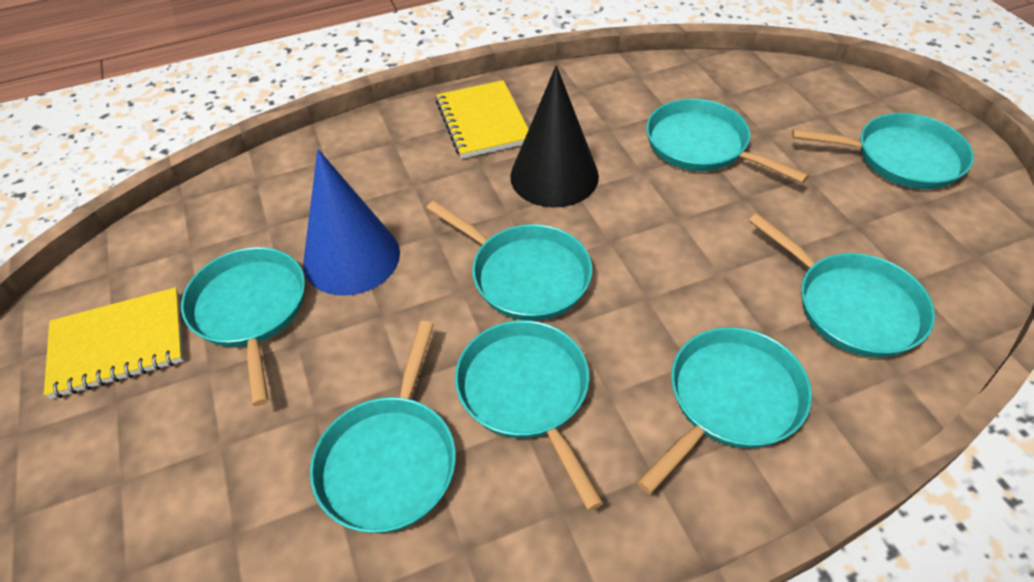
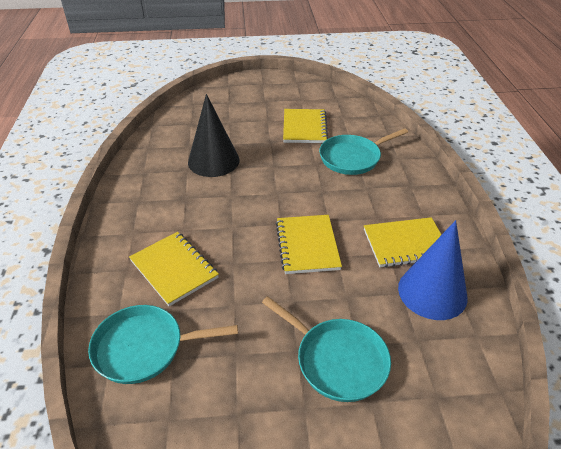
turquoise pan: [181,247,305,406] [310,321,456,533] [426,201,592,321] [455,320,603,511] [637,327,812,494] [646,99,809,183] [749,214,935,358] [792,113,974,189] = 8 -> [88,305,238,384] [262,296,391,402] [319,128,408,175] = 3
yellow notebook: [44,287,183,399] [436,80,529,159] = 2 -> [129,232,219,306] [276,215,342,274] [283,109,328,143] [364,217,442,268] = 4

